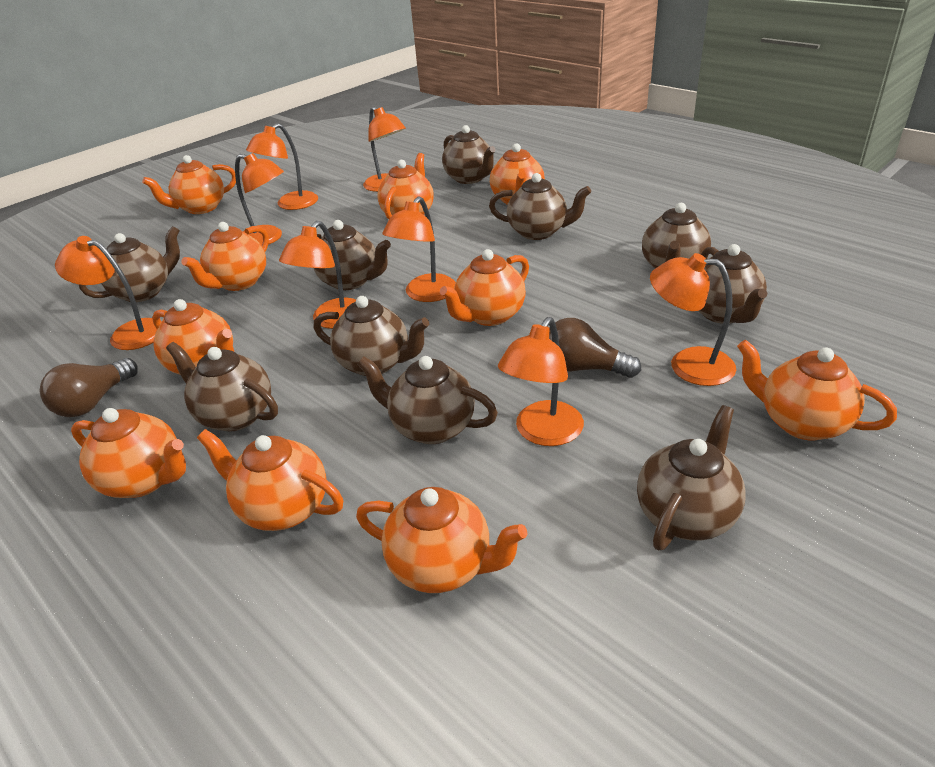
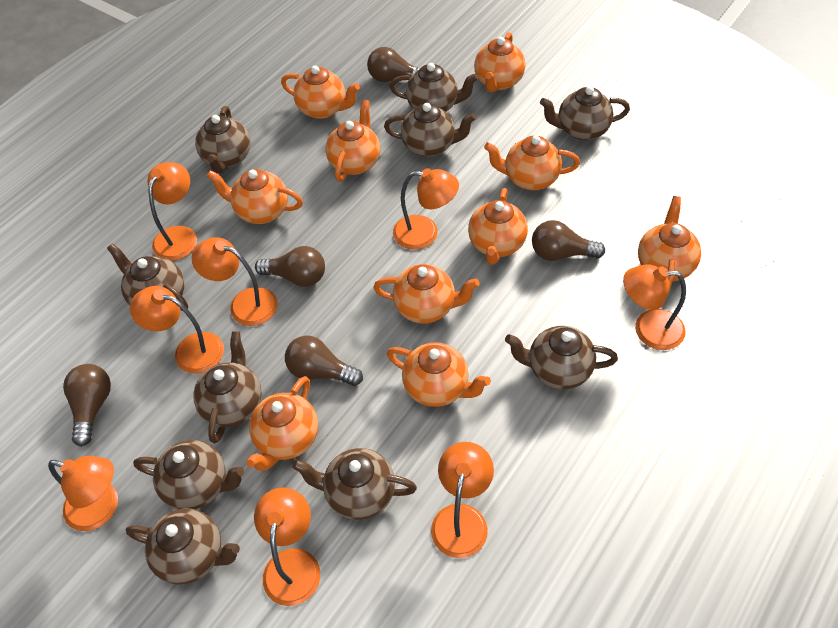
brown light bulb: [40,358,138,417] [549,318,641,378] = 2 -> [63,364,111,447] [255,246,325,287] [285,336,363,386] [367,47,420,82] [532,220,605,261] = 5

